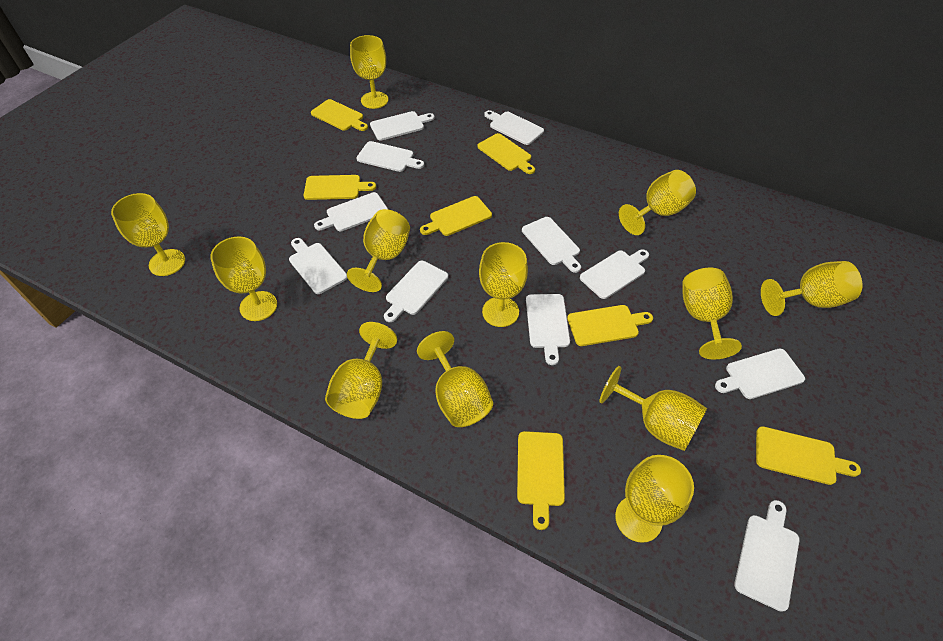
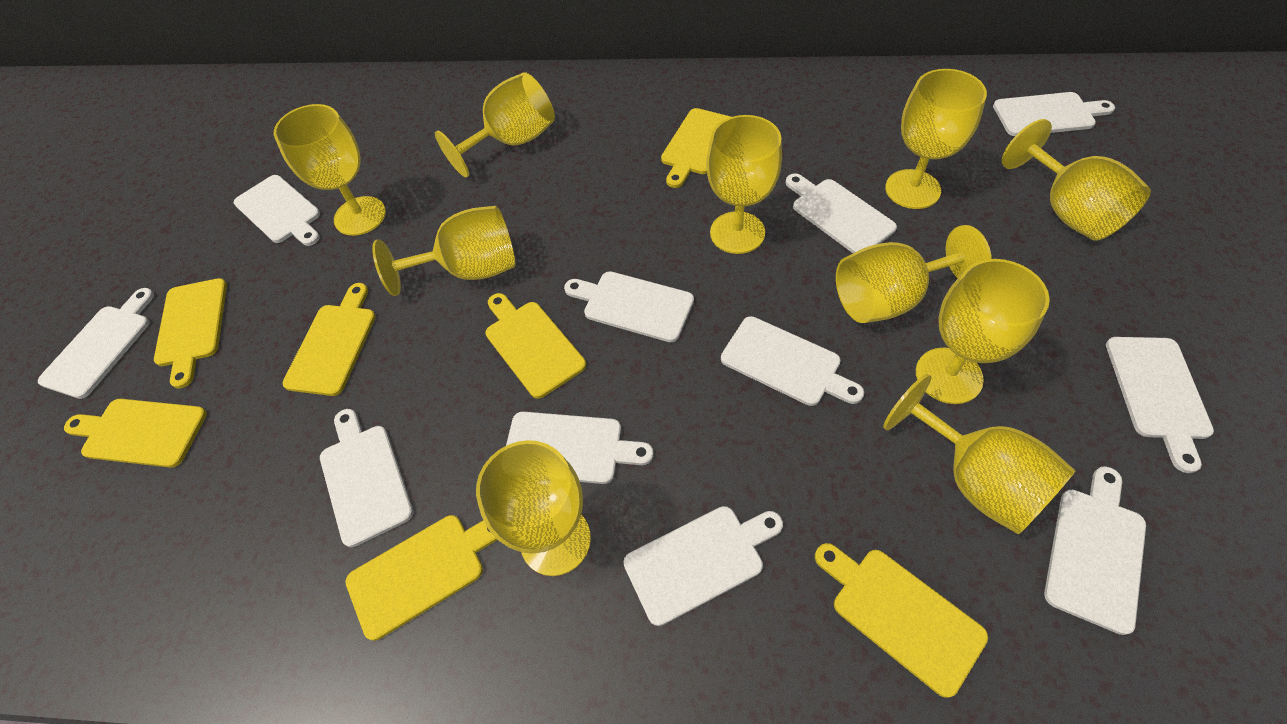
yellow goblet: [111,193,185,276] [210,236,277,321] [325,322,397,419] [347,209,410,292] [350,35,388,109] [417,331,493,427] [479,242,528,327] [599,366,707,451] [615,455,694,543] [619,170,696,235] [682,268,742,359] [761,261,862,316] = 12 -> [274,104,386,236] [372,206,515,296] [435,72,555,177] [476,440,591,576] [706,115,782,254] [836,225,992,323] [883,374,1076,534] [885,69,987,209] [916,259,1050,404] [1002,119,1151,241] = 10

